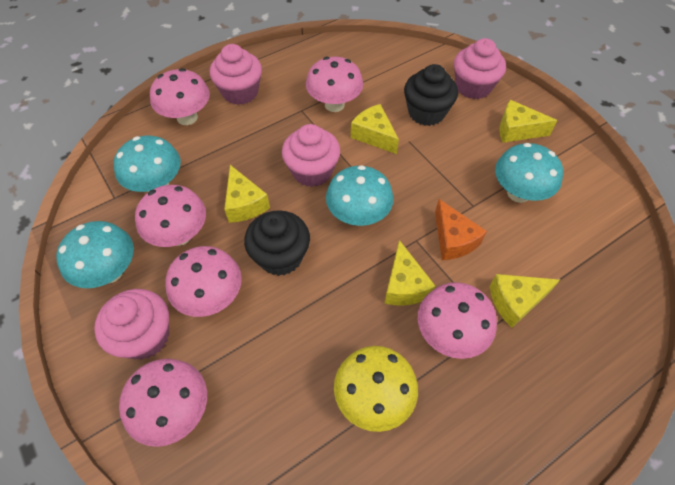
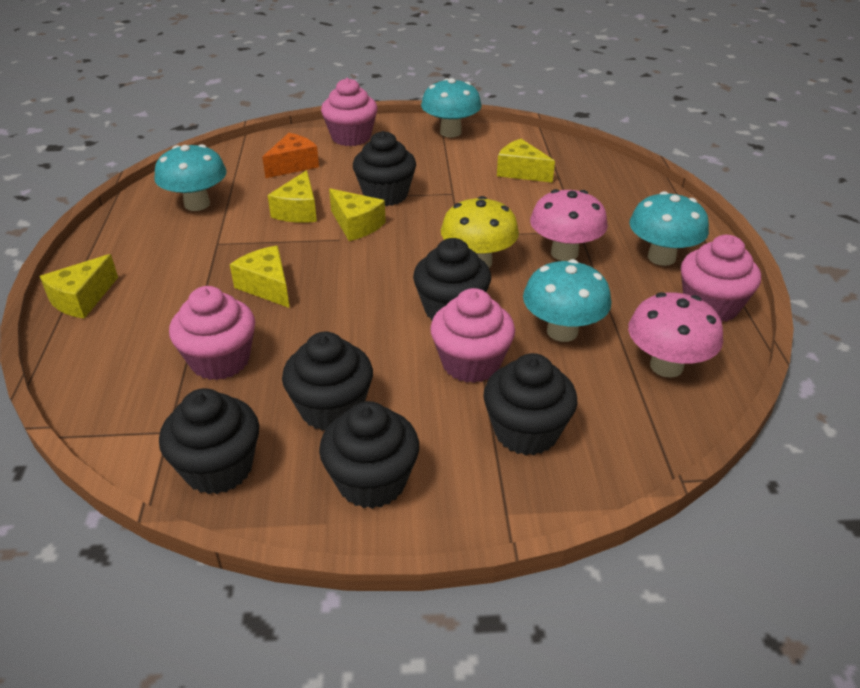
black cupcake: [244,210,310,276] [404,64,458,126] = 2 -> [159,388,259,494] [282,332,373,431] [319,401,419,509] [353,131,416,206] [413,238,491,321] [483,353,577,455] = 6
pink mushroom: [119,359,207,447] [135,185,206,247] [150,68,210,125] [165,246,242,317] [306,57,363,112] [418,282,497,359] = 6 -> [530,189,608,261] [628,292,723,378] = 2

